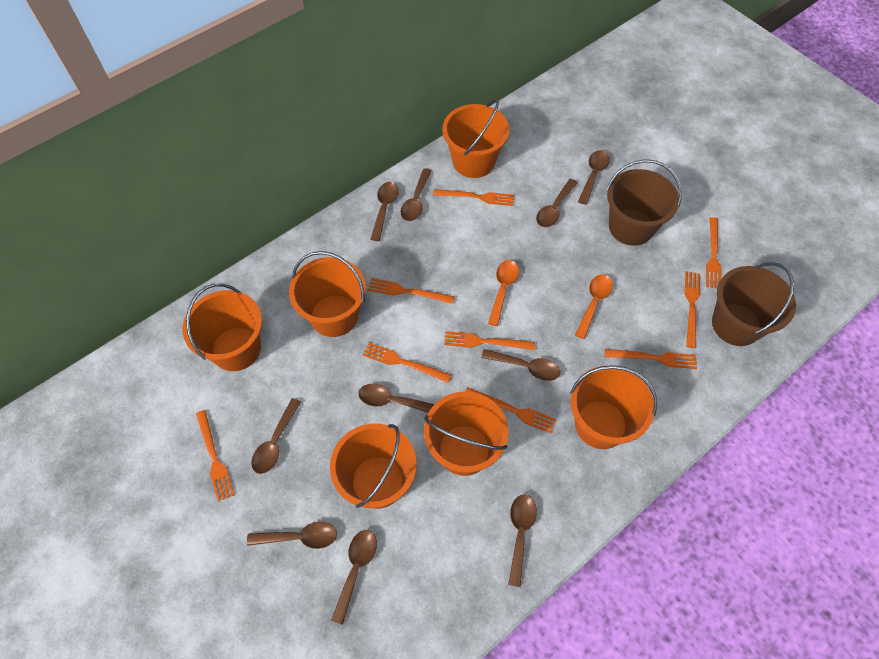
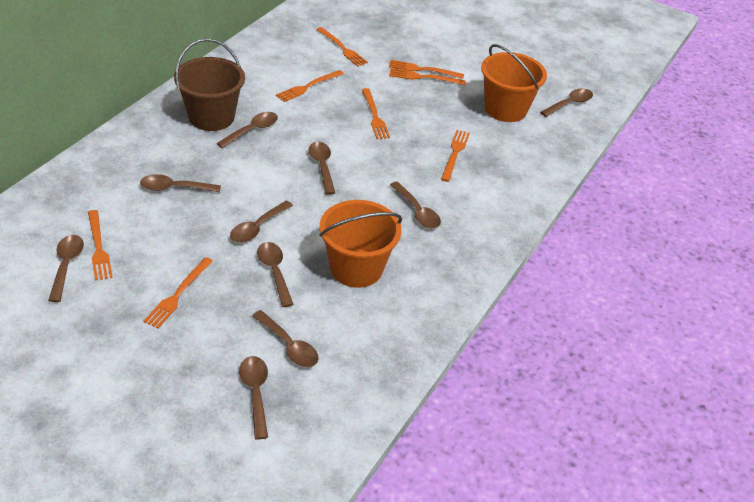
brown bucket: [606,159,682,246] [712,262,796,346] = 2 -> [174,38,245,131] = 1
orange bucket: [183,284,262,371] [289,251,366,337] [330,423,417,509] [424,391,509,476] [442,99,509,178] [570,365,657,449] = 6 -> [320,200,402,288] [481,44,547,122] = 2
orange fork: [196,410,234,502] [363,342,451,383] [368,278,454,304] [433,189,514,206] [444,331,535,350] [466,387,556,433] [605,349,697,369] [685,271,700,348] [706,217,721,289] = 9 -> [88,210,113,281] [143,257,213,328] [276,70,344,102] [316,27,368,67] [362,88,390,139] [389,60,464,79] [389,68,466,85] [441,130,470,182] = 8
orange spoon: [488,260,519,326] [575,274,613,339] = 2 -> none = 0

